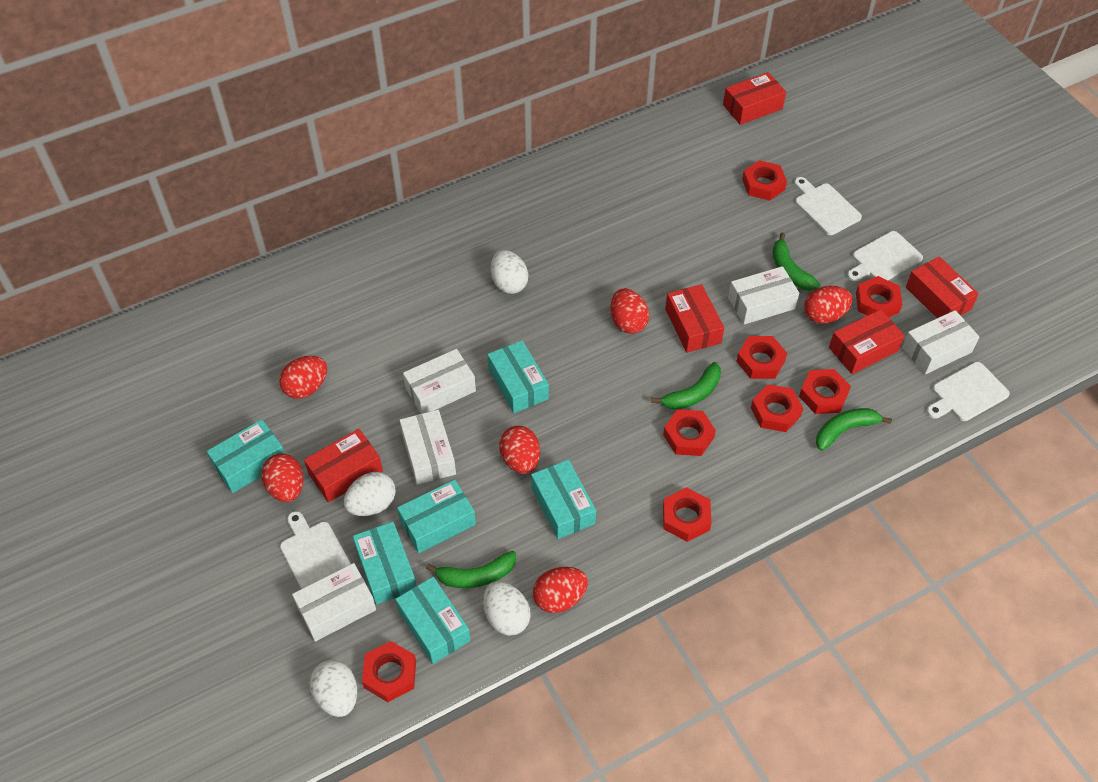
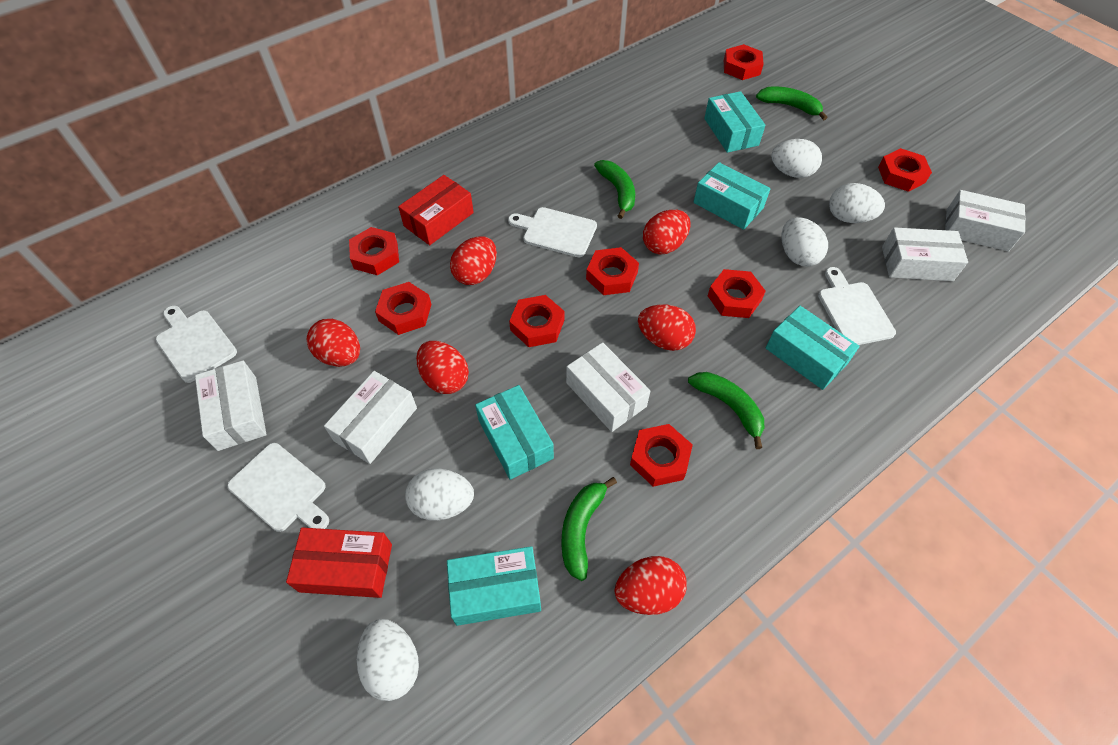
red box: [304,429,383,503] [665,284,724,353] [723,72,786,125] [829,309,905,374] [906,256,979,318] = 5 -> [286,527,392,598] [398,175,474,245] = 2
turquoise box: [207,419,285,493] [353,522,416,605] [395,577,471,664] [397,479,476,553] [487,340,549,413] [531,460,596,539] = 6 -> [447,546,541,626] [475,385,554,480] [693,162,771,230] [704,91,765,153] [766,306,860,390] = 5
white egg: [309,660,357,717] [344,472,396,516] [483,581,531,636] [491,250,528,294] = 4 -> [357,619,419,701] [405,469,474,520] [771,139,822,178] [781,217,828,267] [829,183,885,223] = 5

